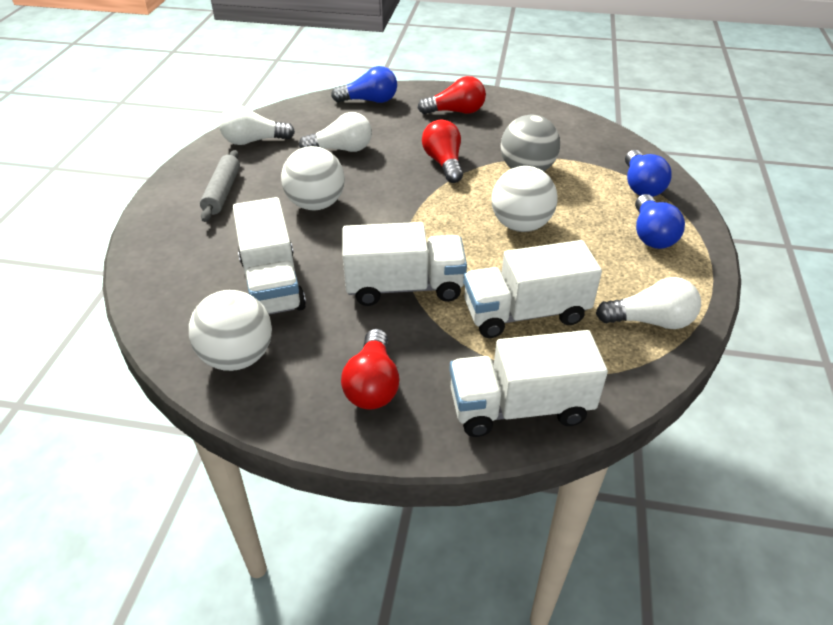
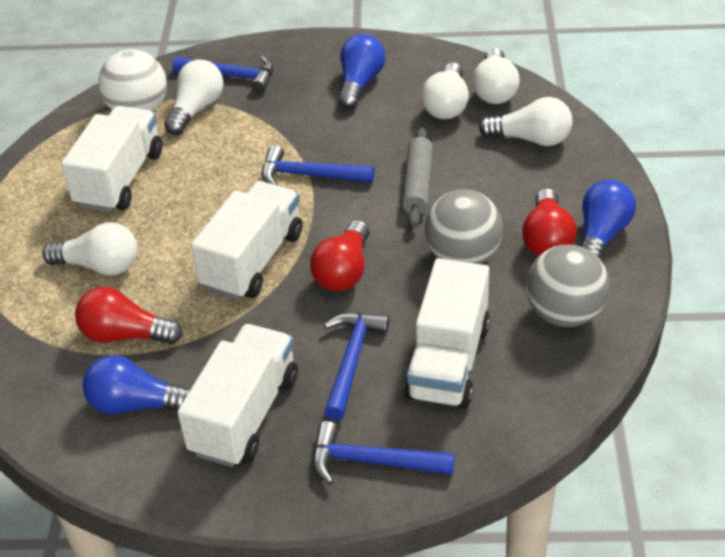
blue hammer: none = 0 -> [173,56,274,93] [262,145,375,186] [313,421,455,485] [324,312,389,420] = 4
grey ball: [501,115,560,171] = 1 -> [424,190,503,264] [526,245,610,327] = 2
white ball: [189,290,272,371] [281,146,345,210] [492,166,558,232] = 3 -> [98,49,167,112] = 1
white light bulb: [219,106,295,145] [299,112,372,152] [596,277,701,329] = 3 -> [42,222,138,276] [164,59,224,135] [421,62,469,119] [472,48,520,104] [479,97,572,146] = 5

